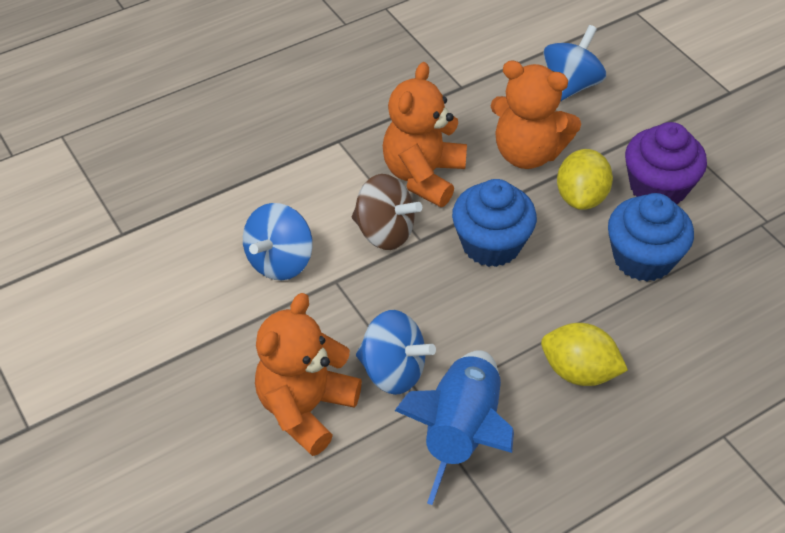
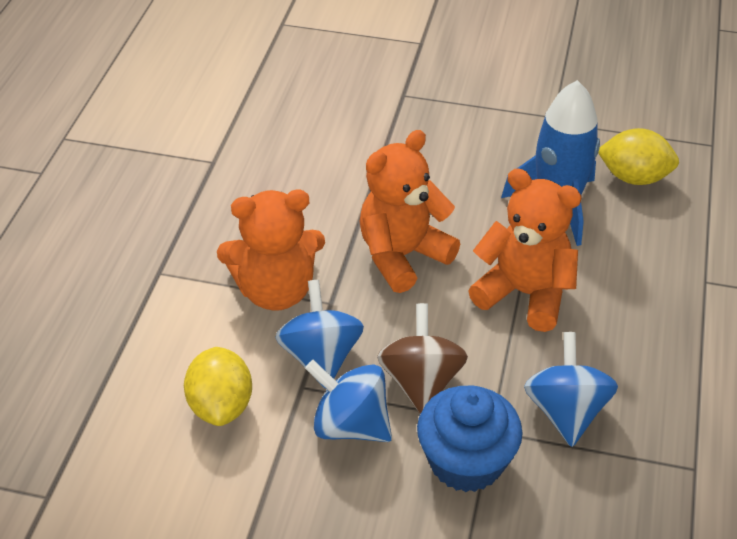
blue cupcake: [452,179,537,267] [608,193,694,282] = 2 -> [417,386,523,492] = 1
purple cupcake: [625,122,707,205] = 1 -> none = 0

